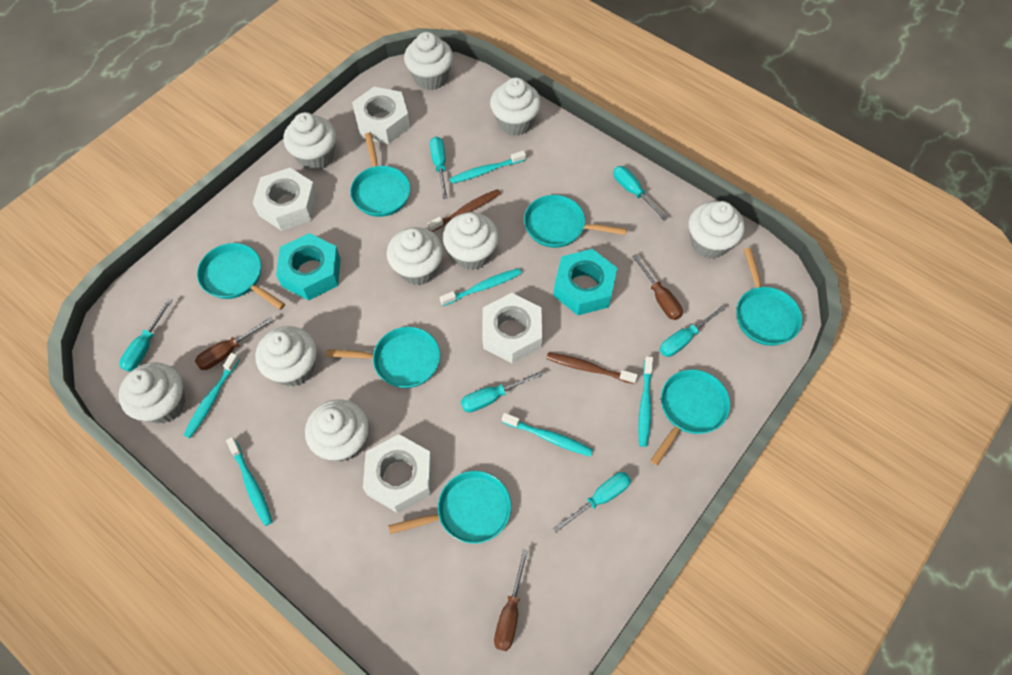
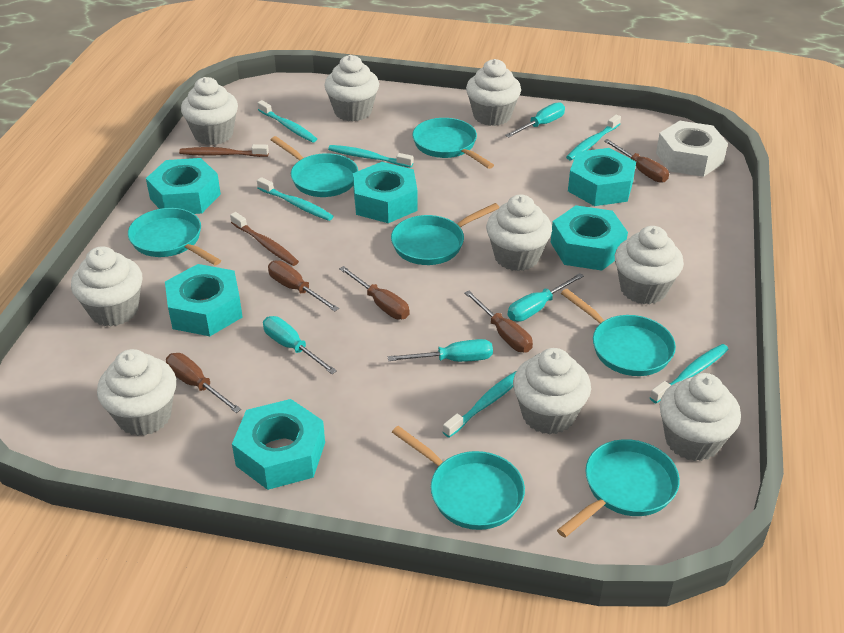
brown screwdriver: [195,317,273,370] [494,550,528,651] [632,254,683,320] = 3 -> [166,353,241,413] [268,261,339,312] [339,266,409,319] [464,291,533,353] [604,139,669,183] = 5
turquoise nut: [276,233,341,301] [553,249,617,315] = 2 -> [146,158,221,214] [165,264,243,336] [232,399,325,490] [353,162,418,223] [550,205,628,271] [568,148,636,206] = 6
turquoise screwdriver: [119,298,173,372] [430,137,448,199] [461,371,543,413] [553,472,631,533] [613,166,668,221] [660,305,726,357] = 6 -> [263,316,337,374] [388,339,493,362] [505,102,565,138] [508,273,584,322] = 4
white nut: [253,168,318,231] [352,87,410,144] [363,434,432,513] [482,293,542,364] = 4 -> [656,121,728,177] = 1

